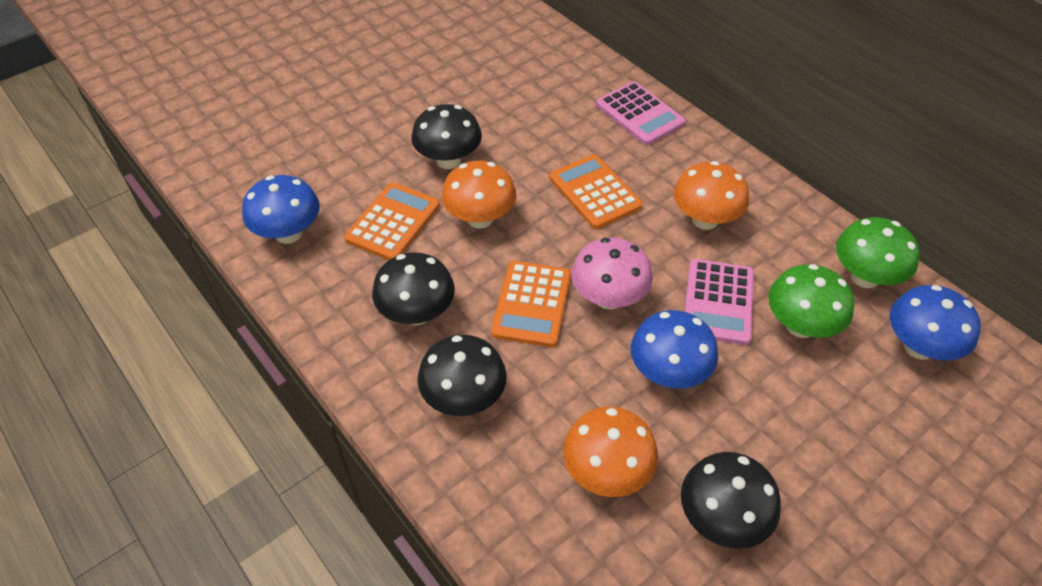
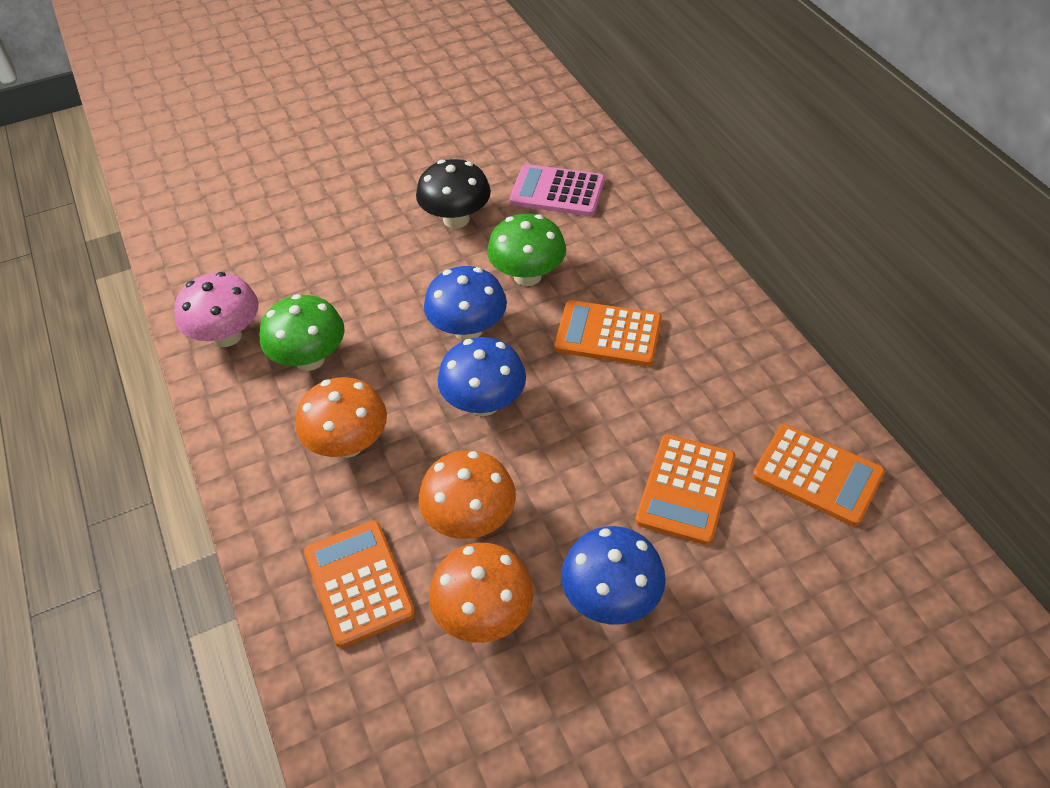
black mushroom: [372,252,455,325] [411,104,482,169] [417,335,507,416] [681,452,781,549] = 4 -> [416,159,491,228] = 1
orange calculator: [344,182,440,260] [491,261,571,347] [549,154,642,229] = 3 -> [304,521,415,648] [554,300,662,366] [635,434,735,545] [752,424,885,526] = 4
pink calculator: [596,81,686,145] [685,259,754,345] = 2 -> [510,164,605,216] = 1

